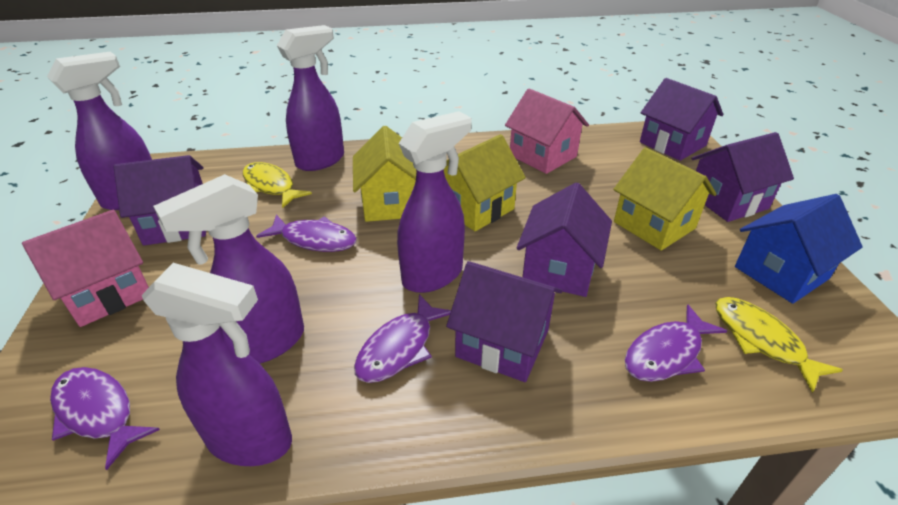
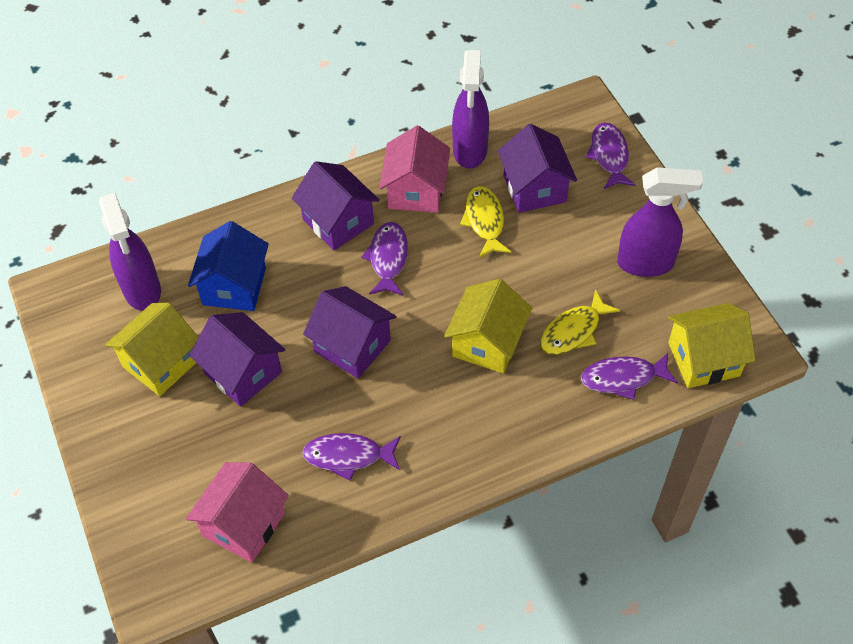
purple house: [113,155,206,246] [446,261,562,382] [516,182,612,297] [640,78,724,161] [691,132,794,222] = 5 -> [189,312,285,407] [292,161,380,250] [303,286,397,379] [498,124,577,213] = 4
purple spray bottle: [47,52,152,210] [142,263,292,466] [153,174,304,364] [277,25,344,171] [397,111,472,293] = 5 -> [99,193,161,311] [452,50,489,169] [617,167,703,277] = 3

